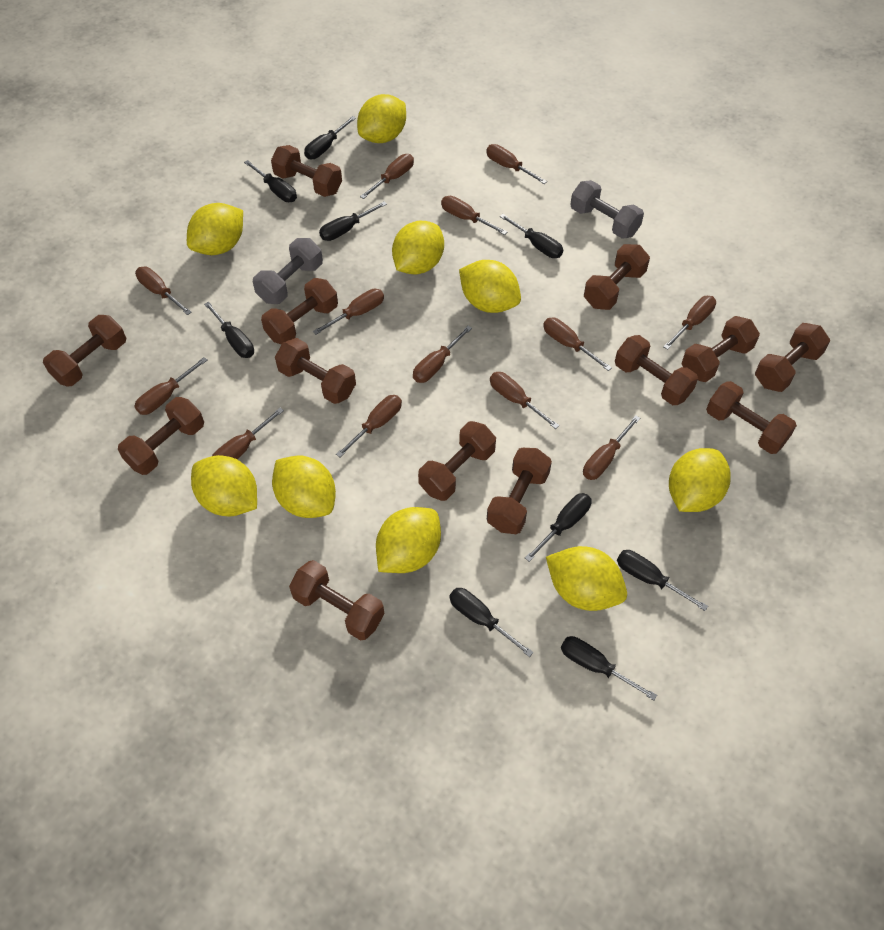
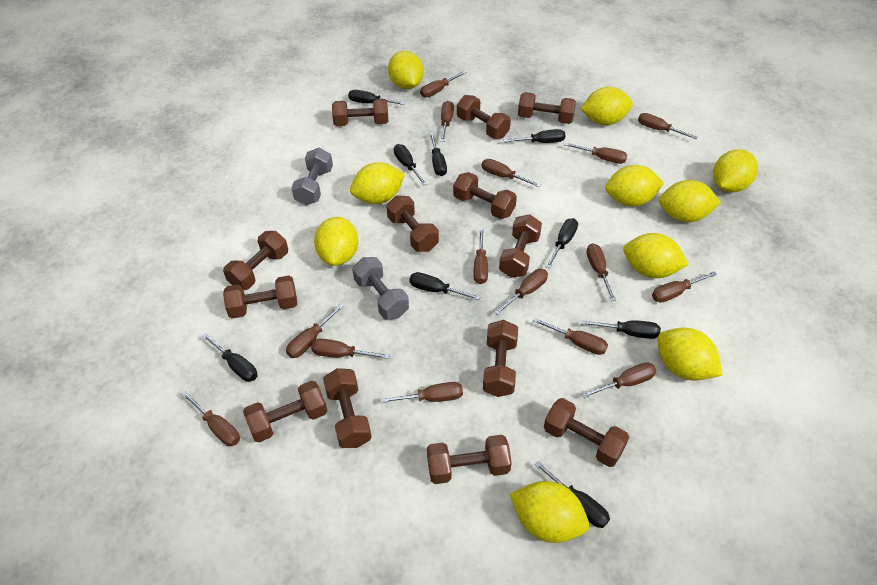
brown screwdriver: [134,357,207,415] [135,267,192,315] [212,408,284,459] [313,289,384,335] [336,395,402,457] [360,154,414,199] [413,326,472,383] [441,196,507,235] [486,144,547,184] [490,372,559,429] [543,318,612,371] [583,415,640,480] [663,296,716,350] = 13 -> [182,392,240,446] [286,304,344,358] [311,339,390,359] [380,382,463,403] [420,71,467,98] [440,101,454,142] [474,228,488,284] [482,159,541,187] [494,269,548,315] [533,318,608,355] [564,142,627,164] [582,362,656,398] [586,243,616,301] [638,113,698,139] [652,271,717,303] = 15
yellow lemon: [187,203,243,255] [191,455,257,516] [272,455,336,518] [357,94,406,143] [376,507,441,573] [392,221,444,274] [459,260,521,313] [546,546,627,611] [669,448,731,512] = 9 -> [314,217,359,266] [350,162,405,204] [388,51,424,89] [510,481,589,543] [580,87,633,125] [605,165,664,206] [623,233,689,278] [658,328,723,381] [659,180,721,222] [713,149,758,192] = 10

